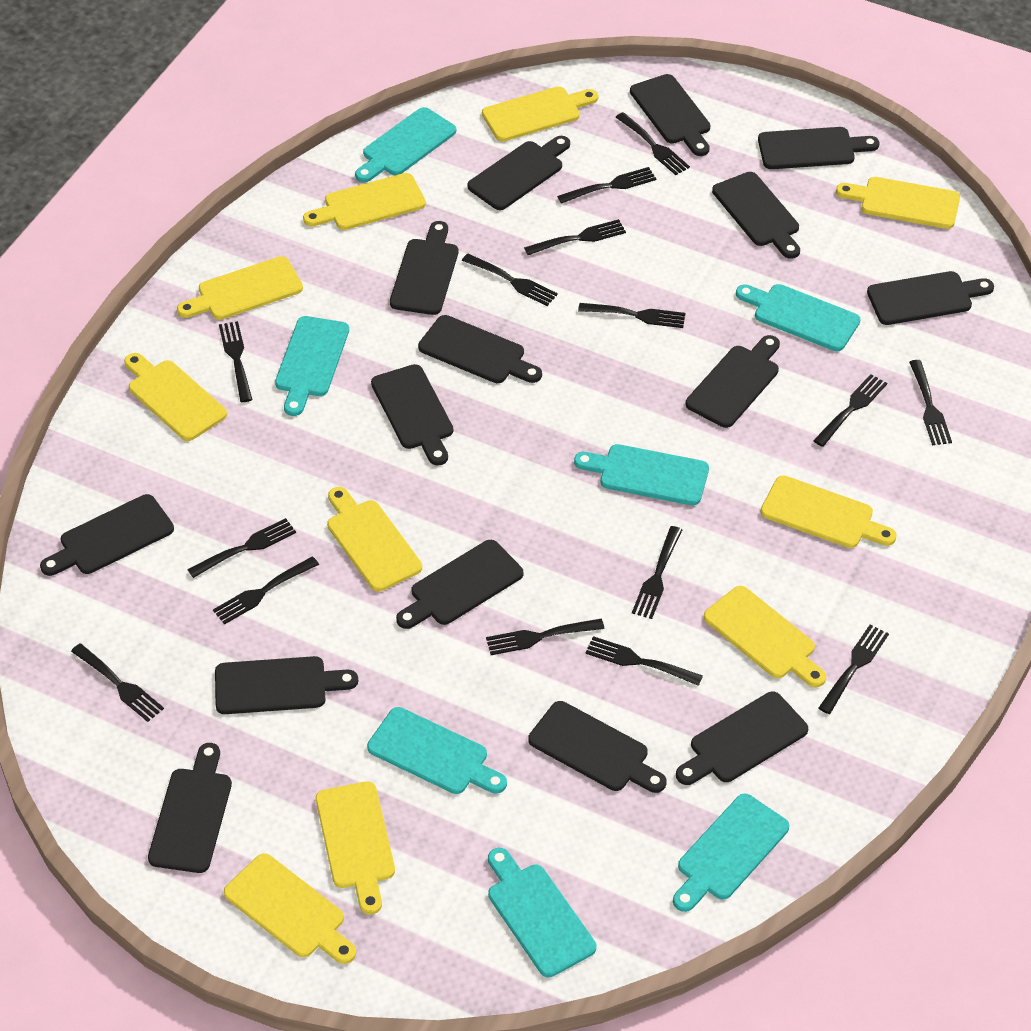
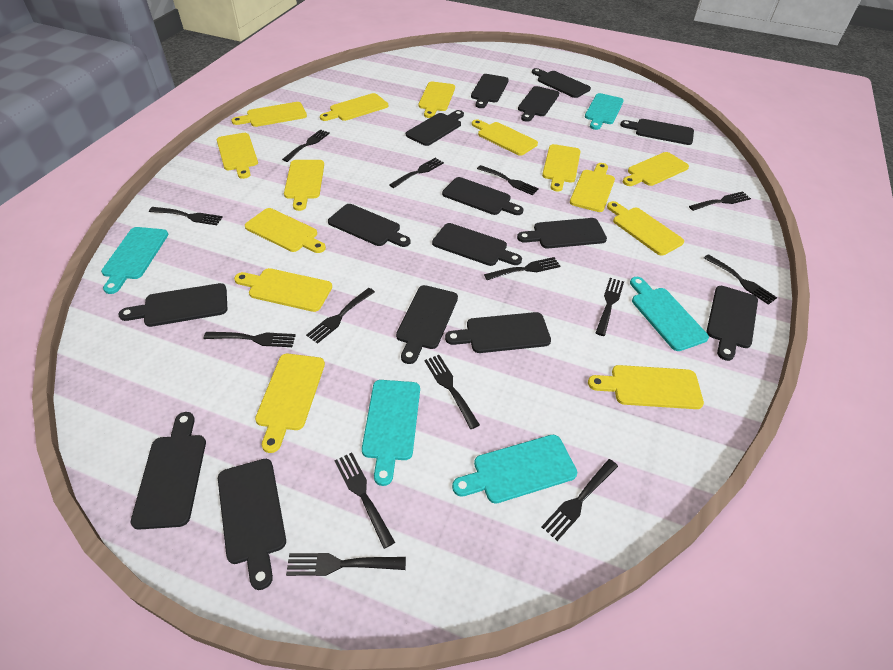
black fork: [71,643,164,722] [187,518,296,578] [213,556,319,625] [219,321,252,402] [462,253,558,306] [486,619,604,655] [524,219,626,255] [557,167,656,204] [578,303,686,328] [585,636,703,686] [616,112,690,175] [632,526,682,619] [813,374,887,447] [819,625,889,714] [909,360,952,445] = 15 -> [149,207,223,225] [203,332,296,347] [282,129,330,162] [286,553,406,576] [306,288,375,344] [334,452,395,549] [389,158,444,188] [425,355,480,429] [477,165,539,195] [484,257,560,280] [541,459,618,541] [596,278,624,336] [689,191,751,211] [704,254,777,305] = 14
turquoise cutting board: [275,316,349,416] [355,107,456,182] [367,707,507,794] [488,848,596,977] [574,444,709,505] [673,794,789,912] [736,284,861,351] = 7 -> [101,227,168,294] [362,380,420,486] [452,435,577,504] [585,93,624,130] [630,277,709,351] = 5
yellow cutting board: [124,353,227,441] [177,256,303,320] [224,853,356,964] [303,173,426,230] [316,781,395,914] [327,487,422,592] [482,86,598,141] [704,586,826,688] [761,475,897,548] [836,177,960,229] = 10 -> [217,133,258,179] [232,102,307,127] [234,268,332,312] [245,208,326,253] [255,354,325,453] [284,160,324,211] [320,93,388,121] [419,82,455,118] [472,119,538,156] [542,144,581,191] [570,163,615,212] [588,365,704,409] [607,201,684,256] [623,152,689,186] = 14

